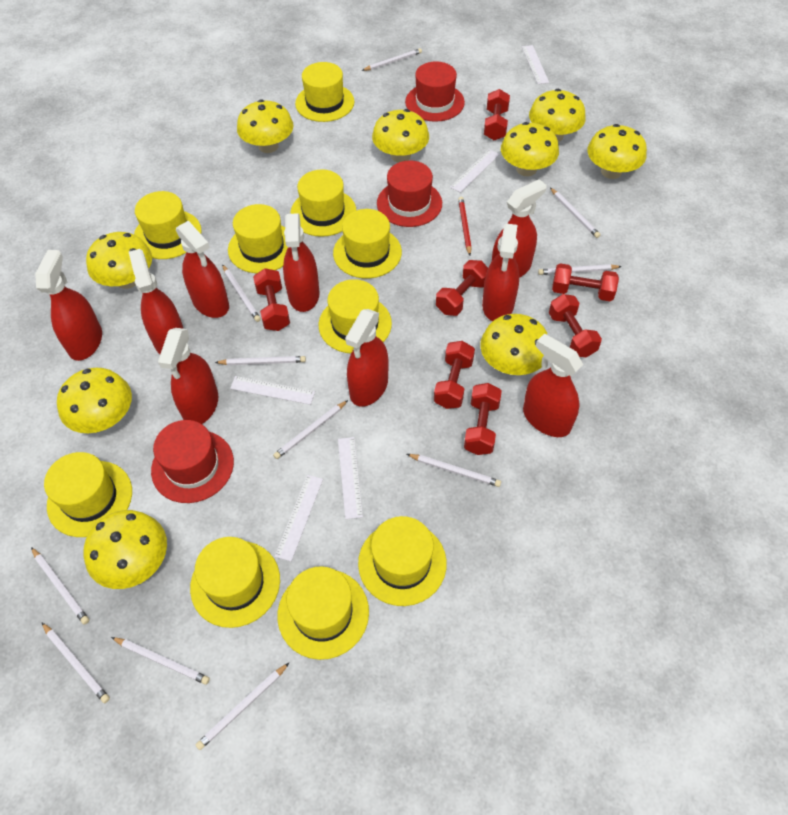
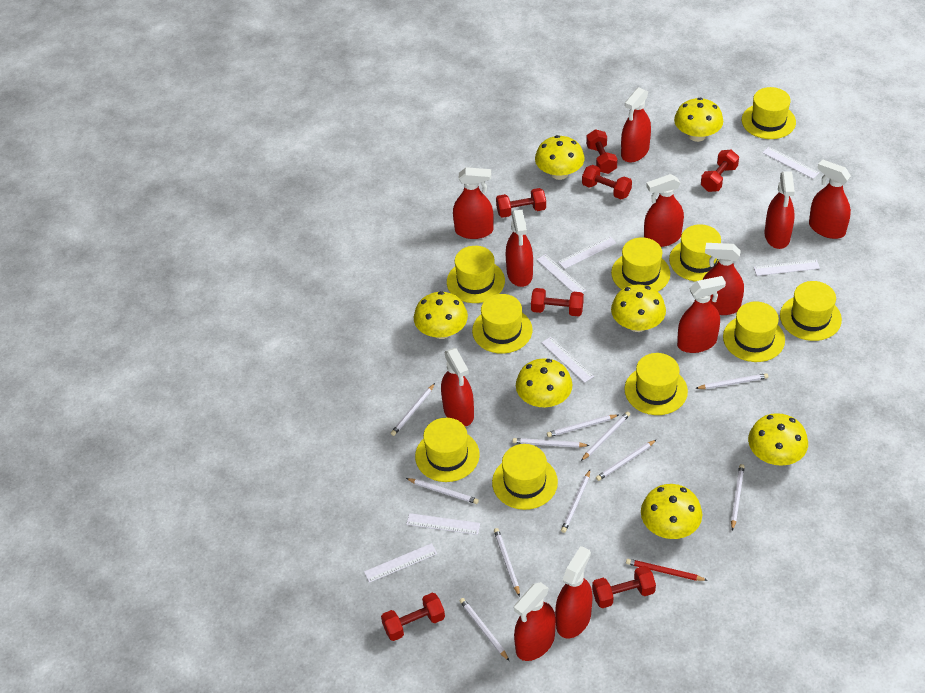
red hat: [151,420,234,503] [377,160,442,227] [405,61,465,122] = 3 -> none = 0
red spray bottle: [35,250,102,361] [129,249,184,354] [158,328,218,424] [176,220,229,318] [283,213,320,312] [345,309,389,407] [482,224,519,321] [492,179,547,278] [523,333,583,437] = 9 -> [441,348,474,426] [453,167,494,239] [506,210,533,287] [514,582,556,661] [555,546,593,638] [621,87,651,162] [644,174,684,247] [677,276,726,353] [703,243,744,315] [765,171,795,249] [809,159,851,239] = 11
white ruler: [230,376,315,405] [275,475,323,561] [338,437,363,519] [450,149,500,193] [522,45,549,84] = 5 -> [364,543,437,583] [406,513,480,535] [536,254,586,293] [541,337,594,383] [558,236,616,269] [754,260,820,276] [762,147,819,179] = 7
yellow mushroom: [57,368,132,433] [84,510,167,589] [86,232,152,289] [237,99,294,153] [372,109,429,162] [480,314,548,375] [501,122,559,176] [529,89,586,142] [587,124,647,179] = 9 -> [414,291,468,339] [516,358,572,408] [535,135,585,180] [611,284,666,332] [641,484,702,539] [674,98,723,142] [748,413,808,466] = 7

